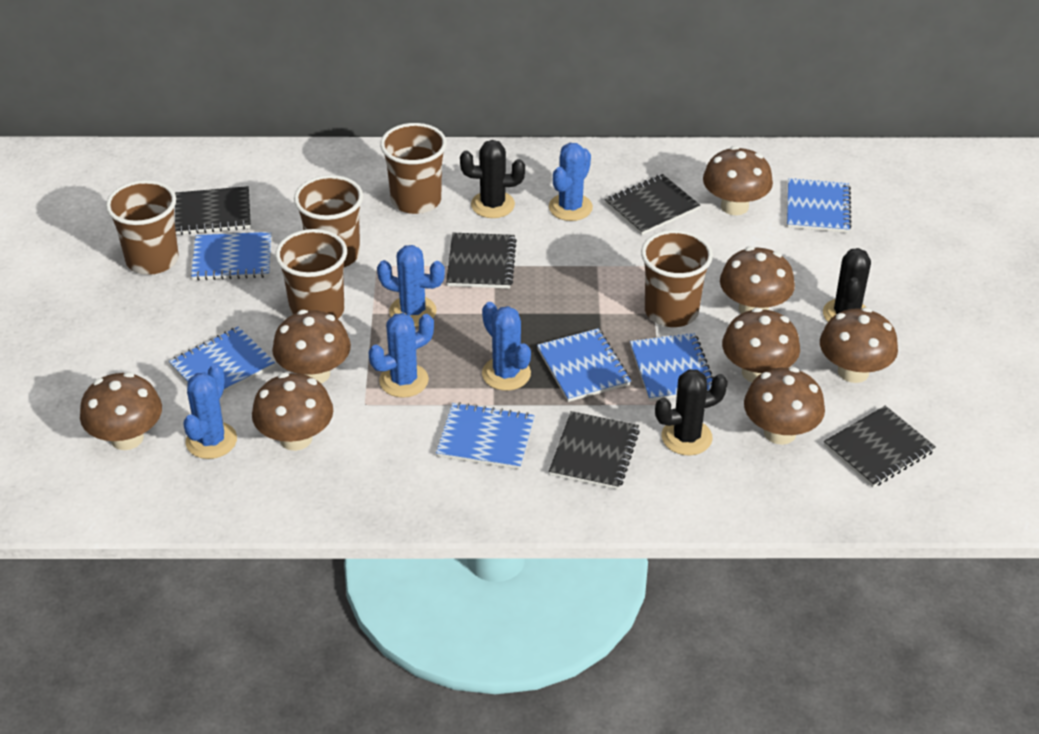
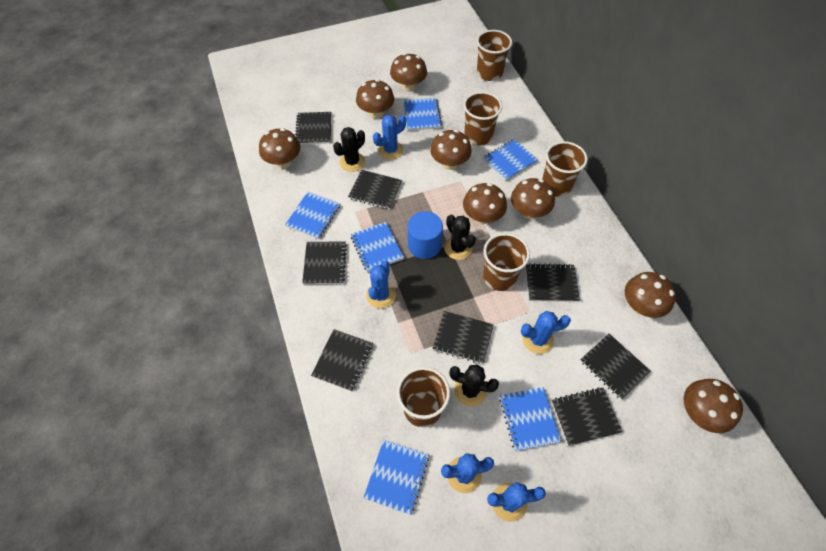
black notebook: [175,186,251,235] [446,233,517,288] [549,411,640,490] [605,174,700,235] [824,406,936,487] = 5 -> [295,112,331,145] [302,241,347,284] [311,329,373,391] [348,170,402,209] [433,311,494,364] [526,263,580,302] [551,387,622,446] [580,333,651,400] = 8
blue cylinder: none = 0 -> [408,211,443,259] = 1

